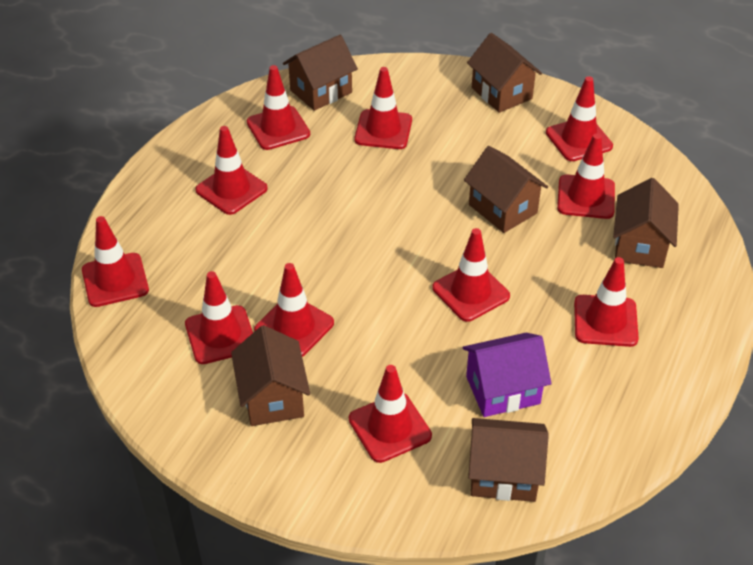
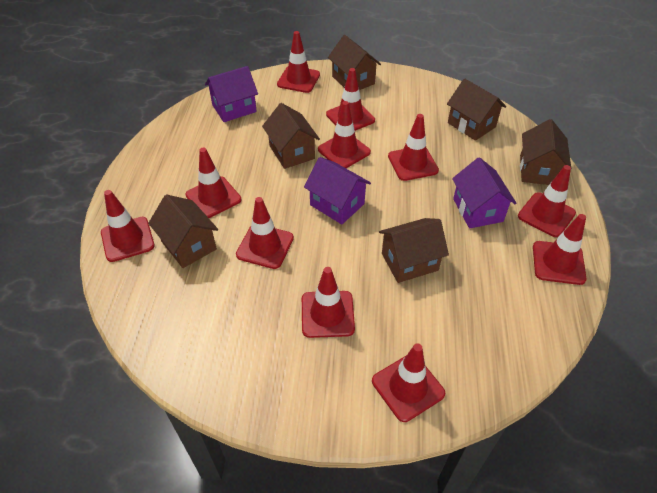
purple house: [462,333,552,417] = 1 -> [205,66,258,122] [304,157,371,224] [452,157,517,229] = 3

